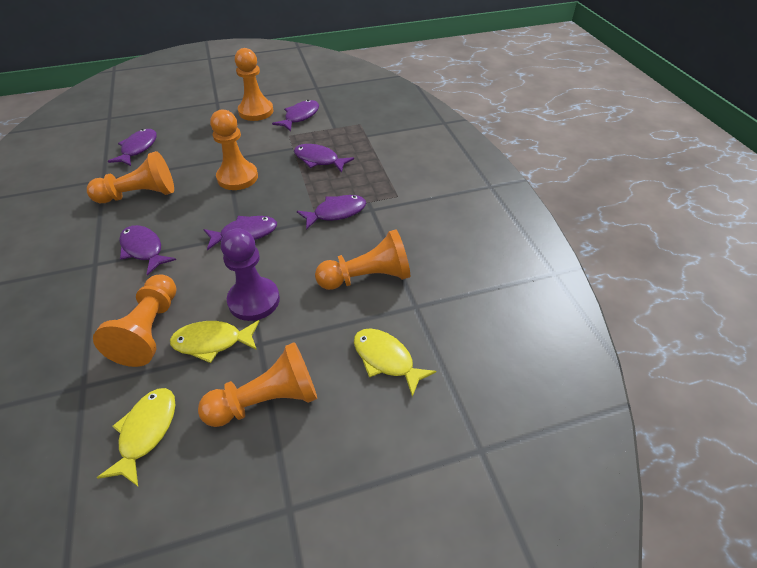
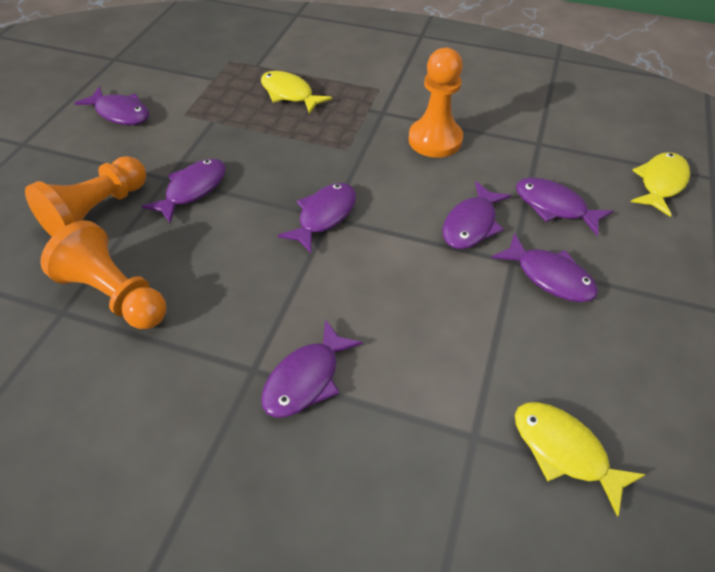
orange pawn: [87,151,174,203] [93,275,176,367] [198,342,317,427] [210,109,258,190] [235,48,273,121] [315,229,410,290] = 6 -> [25,156,146,236] [40,220,166,329] [408,47,463,158] = 3
purple fish: [108,129,157,166] [119,225,176,275] [203,216,277,250] [272,100,319,131] [294,144,354,173] [297,195,366,230] = 6 -> [75,87,149,125] [142,159,226,224] [261,319,363,418] [277,183,356,253] [442,181,511,249] [491,233,598,302] [516,178,613,236] = 7
purple pawn: [221,228,280,321] = 1 -> none = 0

